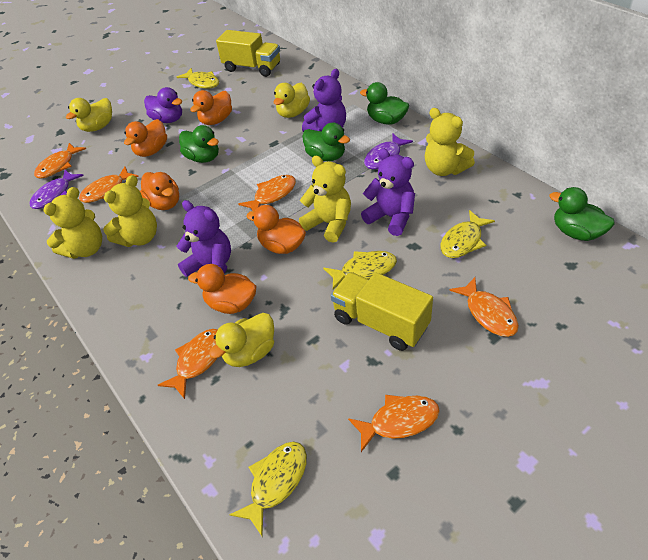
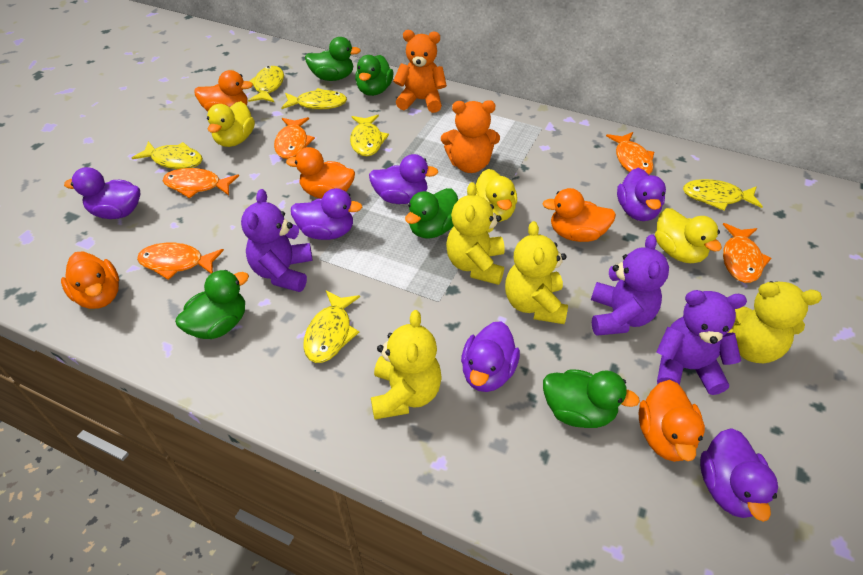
green duck: [179,125,219,163] [302,123,350,161] [360,82,409,125] [549,187,614,241] = 4 -> [175,270,249,339] [305,37,361,81] [355,55,394,96] [405,188,458,239] [543,370,640,428] = 5
orange fish: [34,143,86,179] [79,166,139,203] [158,329,218,399] [239,175,296,211] [348,395,440,452] [449,277,519,337] = 6 -> [137,243,224,280] [163,168,239,198] [274,117,315,159] [606,132,654,175] [722,223,771,283] = 5
orange teddy bear: none = 0 -> [393,30,447,113] [441,100,500,173] = 2
purple duck: [144,87,182,123] = 1 -> [64,167,140,219] [291,188,362,240] [369,154,438,204] [461,321,520,392] [617,168,666,221] [700,428,778,522] = 6
purple fish: [30,170,84,209] [364,134,413,169] = 2 -> none = 0
yellow fish: [177,68,219,89] [229,442,307,536] [323,251,397,290] [440,210,495,258] = 4 -> [132,141,203,169] [248,66,284,102] [282,88,347,109] [303,290,360,363] [350,115,389,156] [683,179,763,211] = 6
yellow truck: [216,30,280,77] [331,272,433,351] = 2 -> none = 0

